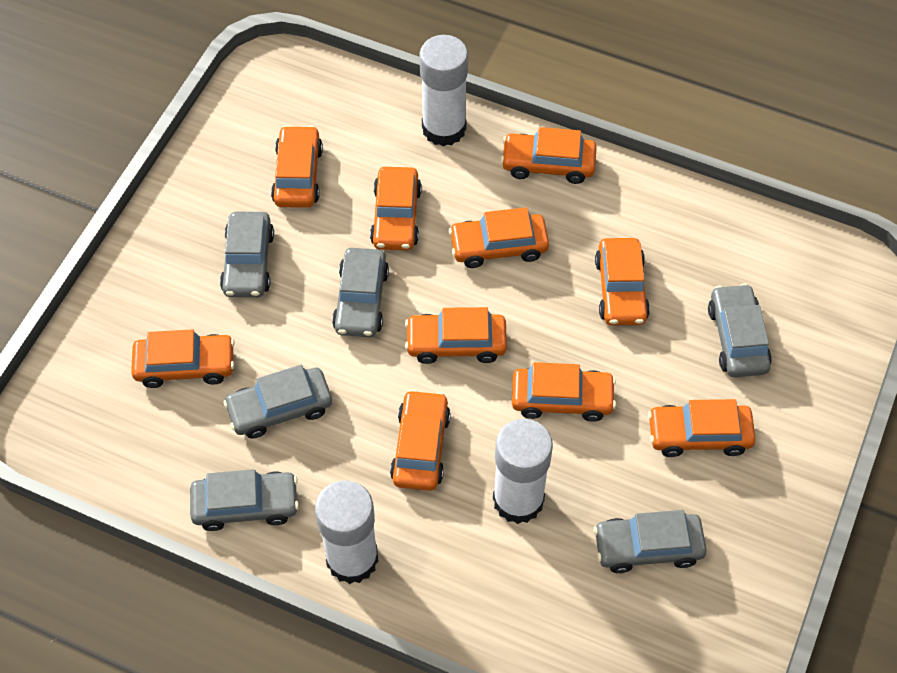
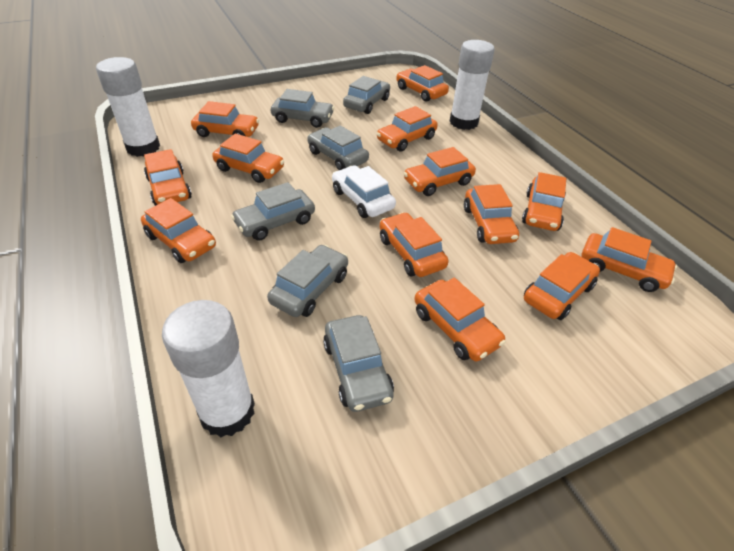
orange car: [131,329,235,388] [271,125,323,208] [370,167,422,250] [390,389,451,491] [405,307,507,364] [449,207,549,268] [501,127,597,184] [512,362,616,422] [595,238,650,326] [648,399,756,457] = 10 -> [141,198,216,263] [144,149,192,206] [191,101,259,137] [212,134,284,183] [377,106,438,152] [380,212,449,277] [396,65,449,102] [403,147,476,196] [414,278,506,361] [464,184,519,244] [522,172,566,231] [524,252,600,320] [581,227,678,292] = 13
white car: none = 0 -> [332,165,396,218] = 1

